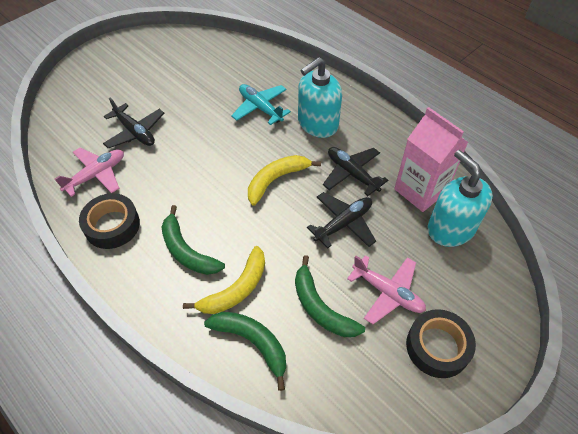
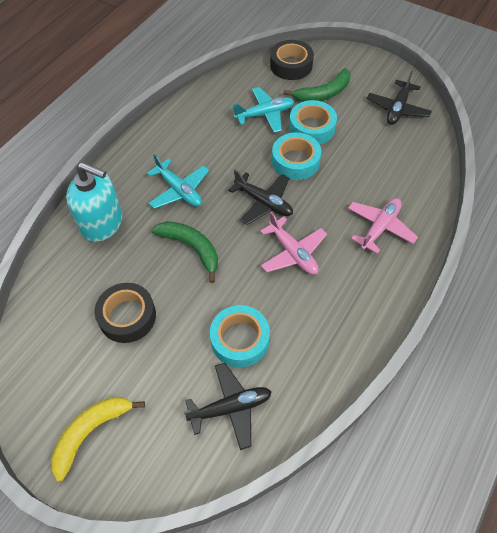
green banana: [162,205,225,275] [204,312,286,391] [295,255,365,337] = 3 -> [152,221,218,283] [283,68,350,102] = 2
pink carton: [394,107,468,212] = 1 -> none = 0
turquoise plane: [231,84,291,125] = 1 -> [147,154,209,209] [232,87,294,133] = 2
turquoise soap dispenser: [298,57,342,138] [428,150,493,247] = 2 -> [66,162,122,242] = 1
turquoise tape: none = 0 -> [210,305,270,368] [272,133,321,180] [289,100,337,144] = 3
yellow banana: [183,246,265,314] [248,155,321,206] = 2 -> [51,397,145,482] = 1

